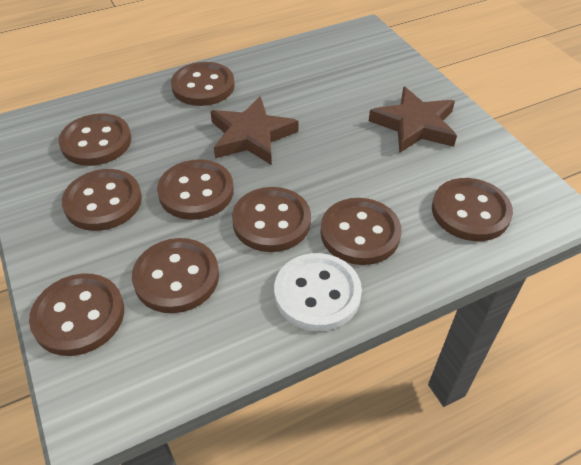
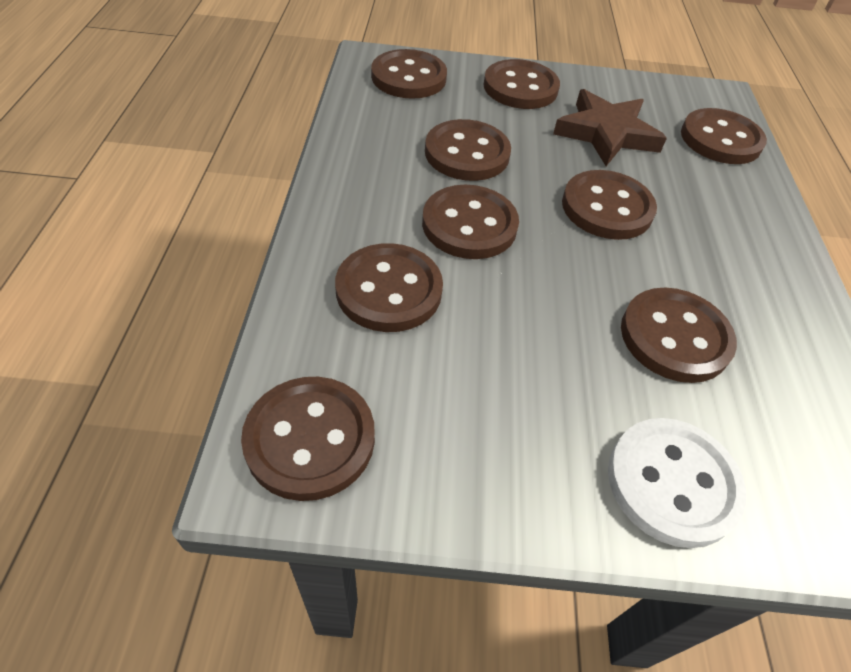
brown star: [210,96,298,165] [369,87,457,153] = 2 -> [553,89,667,166] = 1

